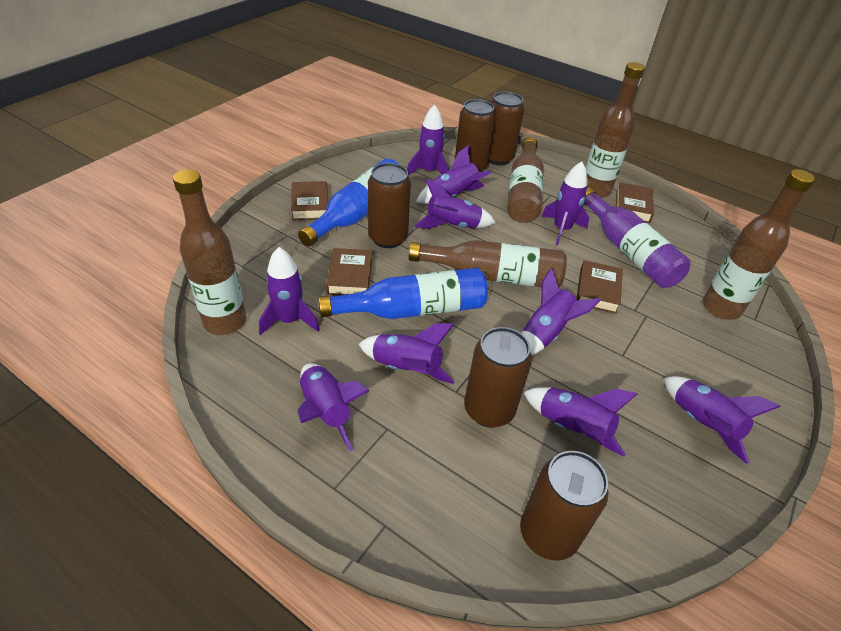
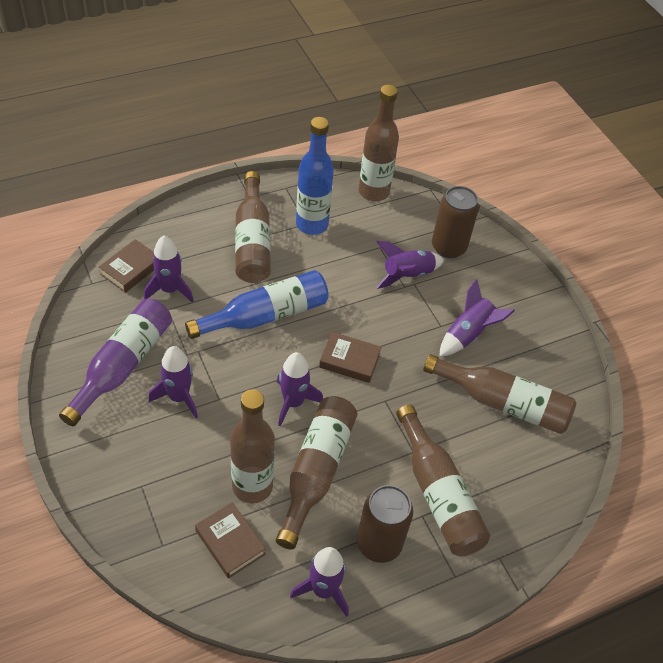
brown book: [291,181,328,220] [326,248,372,295] [576,260,623,314] [616,182,654,223] = 4 -> [99,239,154,293] [195,502,266,578] [319,332,381,383] = 3
brown bottle: [173,169,246,335] [409,240,567,287] [507,137,544,223] [585,62,645,198] [703,169,815,320] = 5 -> [230,389,275,503] [235,171,271,283] [276,396,357,549] [359,85,399,201] [396,404,490,556] [423,354,576,434] = 6
brown can: [368,163,411,248] [455,99,496,172] [465,327,532,428] [489,91,524,166] [520,451,608,561] = 5 -> [357,485,413,563] [432,186,479,258] = 2
purple rocket: [259,247,320,336] [298,363,369,451] [359,323,455,384] [407,105,449,175] [414,179,496,229] [416,145,492,204] [521,268,601,356] [524,387,638,456] [541,161,589,245] [664,376,781,464] = 10 -> [144,236,194,303] [148,346,198,418] [277,352,323,426] [290,547,349,617] [376,241,444,289] [439,279,515,357] = 6

